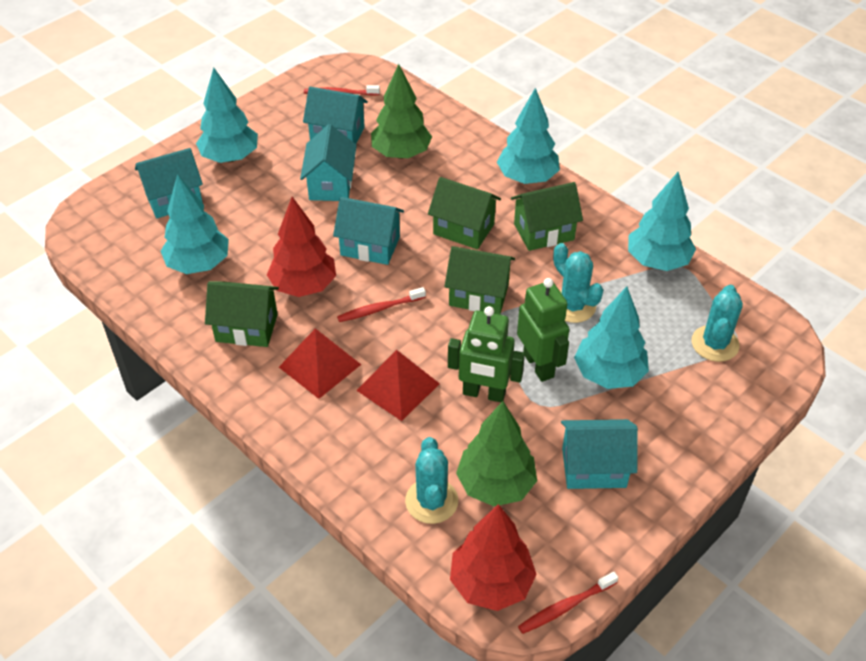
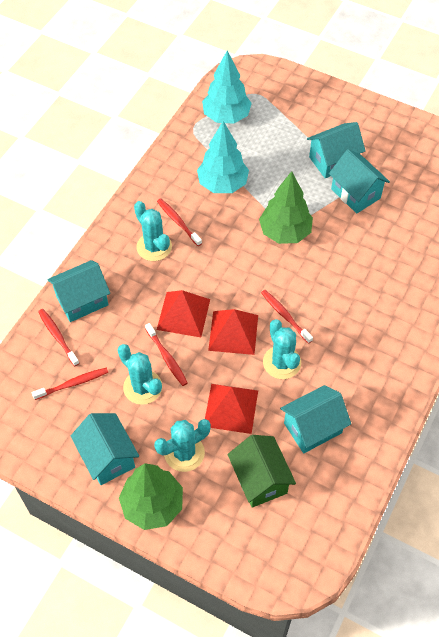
green house: [205,281,279,347] [428,177,501,249] [444,246,515,315] [511,182,583,251] = 4 -> [228,435,296,508] = 1
green robot: [448,306,525,402] [517,278,569,382] = 2 -> none = 0
red pyramid: [279,328,361,399] [356,350,440,421] = 2 -> [157,290,210,337] [205,384,258,434] [208,309,258,355] = 3
red toothbrush: [304,85,380,96] [337,287,426,322] [518,572,618,634] = 3 -> [32,368,108,400] [38,309,79,366] [145,323,188,386] [157,199,202,246] [261,290,313,344] = 5
red tree: [267,197,336,297] [450,504,537,611] = 2 -> none = 0
turquoise cactus: [405,437,458,524] [553,243,603,323] [691,285,743,362] = 3 -> [118,344,162,405] [134,201,172,261] [154,419,211,472] [263,319,301,379] = 4
turquoise tree: [161,174,229,274] [196,67,258,163] [497,88,560,184] [574,287,649,389] [628,172,696,271] = 5 -> [197,121,249,193] [202,51,252,124] = 2

